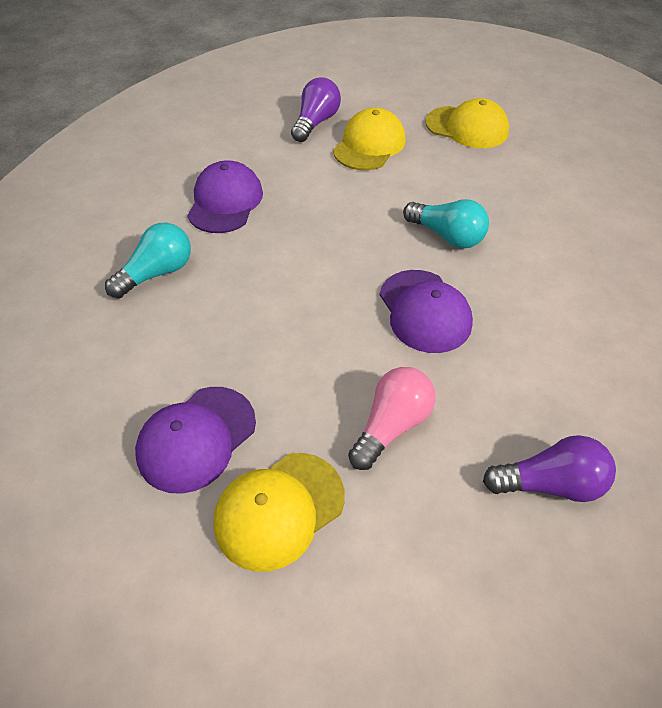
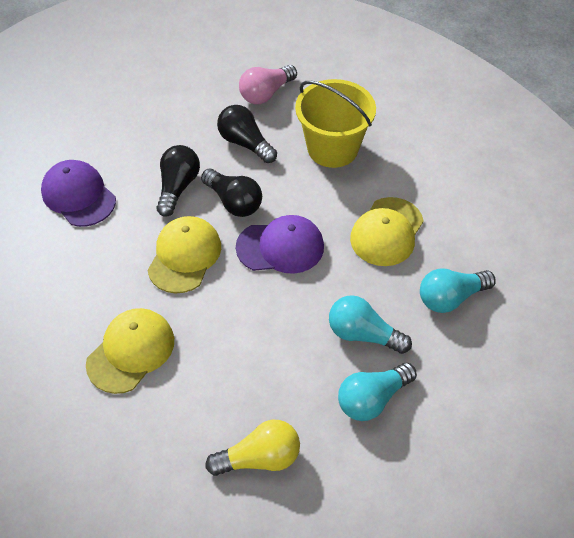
black light bulb: none = 0 -> [157,145,200,217] [201,169,262,217] [217,105,277,163] = 3
purple cap: [135,387,256,494] [187,160,263,233] [380,270,473,353] = 3 -> [41,160,116,227] [236,215,324,274] = 2
purple light bulb: [291,77,341,142] [483,435,616,502] = 2 -> none = 0
turquoise light bulb: [105,223,191,298] [403,199,489,249] = 2 -> [329,295,412,354] [338,363,417,421] [420,268,496,313] = 3
yellow bucket: none = 0 -> [295,79,376,168] = 1
yellow light bulb: none = 0 -> [205,420,300,476] = 1

